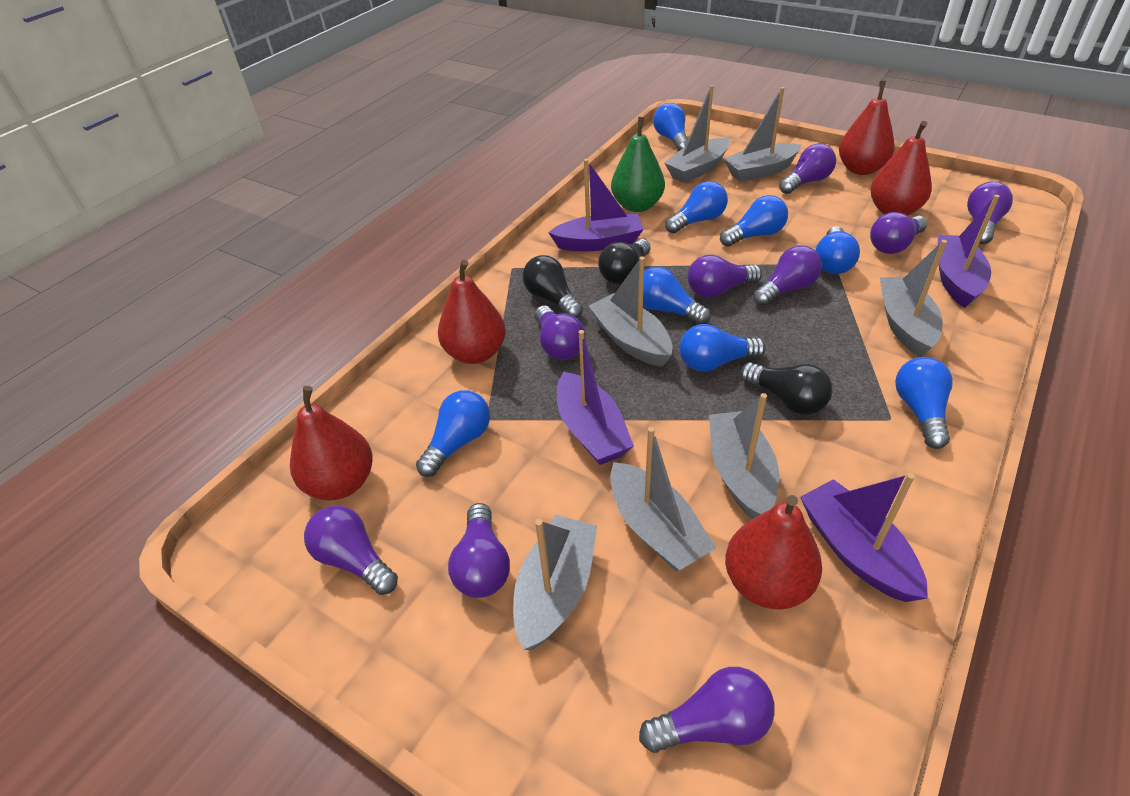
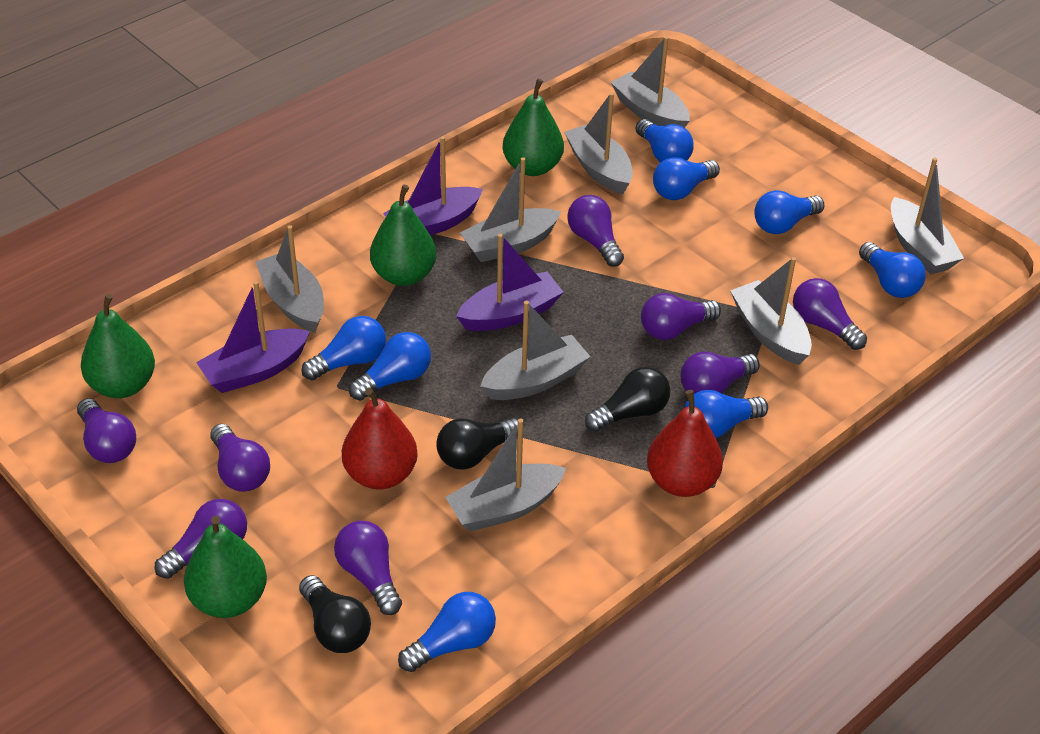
green pear: [611,117,665,212] = 1 -> [81,294,155,398] [184,516,267,618] [370,185,436,286] [502,78,564,176] = 4
grey boat: [513,515,597,650] [589,257,672,367] [610,427,716,571] [664,85,729,183] [709,393,779,519] [724,87,801,182] [880,240,947,357] = 7 -> [255,225,324,333] [445,418,566,532] [460,157,561,262] [480,301,590,400] [564,93,633,194] [611,36,690,128] [730,257,812,365] [891,158,964,274] = 8
purple boat: [548,159,644,251] [557,330,634,465] [800,473,928,602] [937,195,999,308] = 4 -> [196,281,310,393] [383,136,483,235] [456,234,564,331] = 3
purple light bulb: [304,506,398,595] [448,503,510,598] [535,305,586,360] [639,667,775,753] [688,255,762,298] [753,245,822,306] [779,143,836,194] [870,212,927,254] [967,181,1013,244] = 9 -> [77,398,136,463] [154,499,247,579] [210,424,270,492] [334,521,402,615] [567,195,624,267] [641,293,721,340] [681,351,760,394] [793,278,867,350] = 8
red pear: [290,386,373,500] [438,260,506,364] [725,495,822,609] [839,81,894,175] [870,121,932,216] = 5 -> [342,388,418,489] [647,390,723,497] = 2

